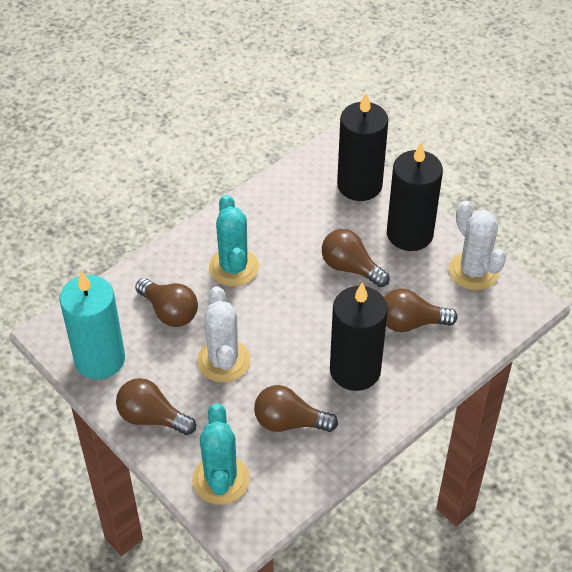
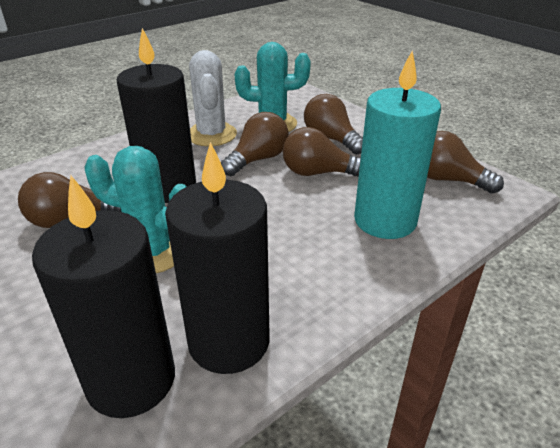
white cactus: [197,286,250,382] [449,201,506,290] = 2 -> [189,50,237,146] = 1

